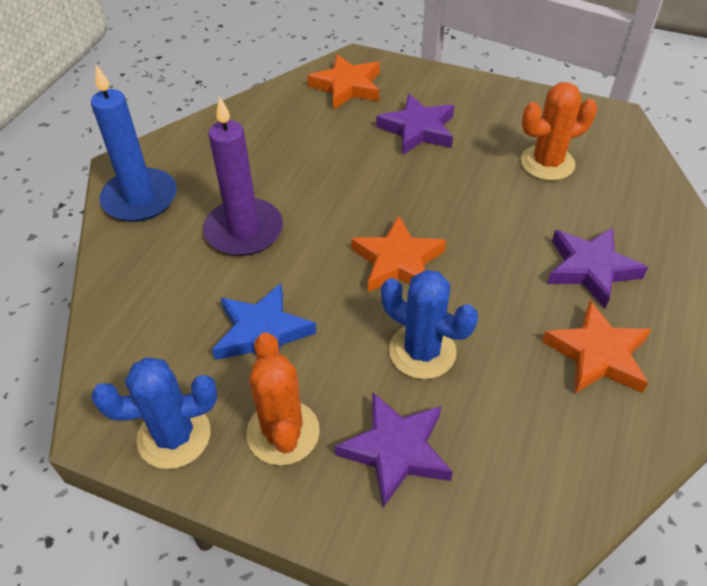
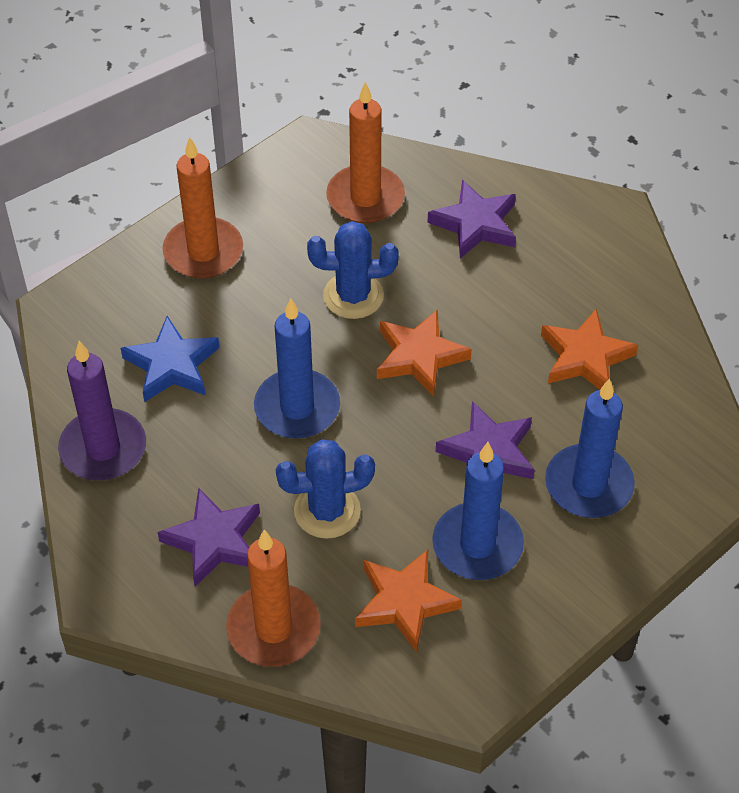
blue candle: [91,65,177,222] = 1 -> [254,298,340,439] [432,442,524,580] [545,378,635,518] = 3
orange cactus: [246,332,320,465] [520,82,597,181] = 2 -> none = 0
orange candle: none = 0 -> [162,137,243,279] [226,530,321,667] [326,82,405,223] = 3

